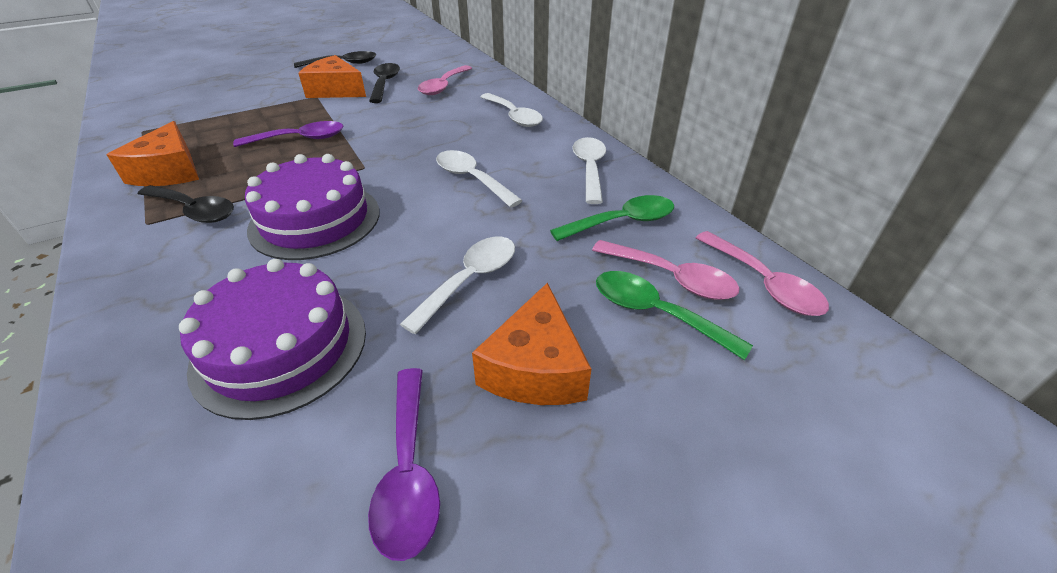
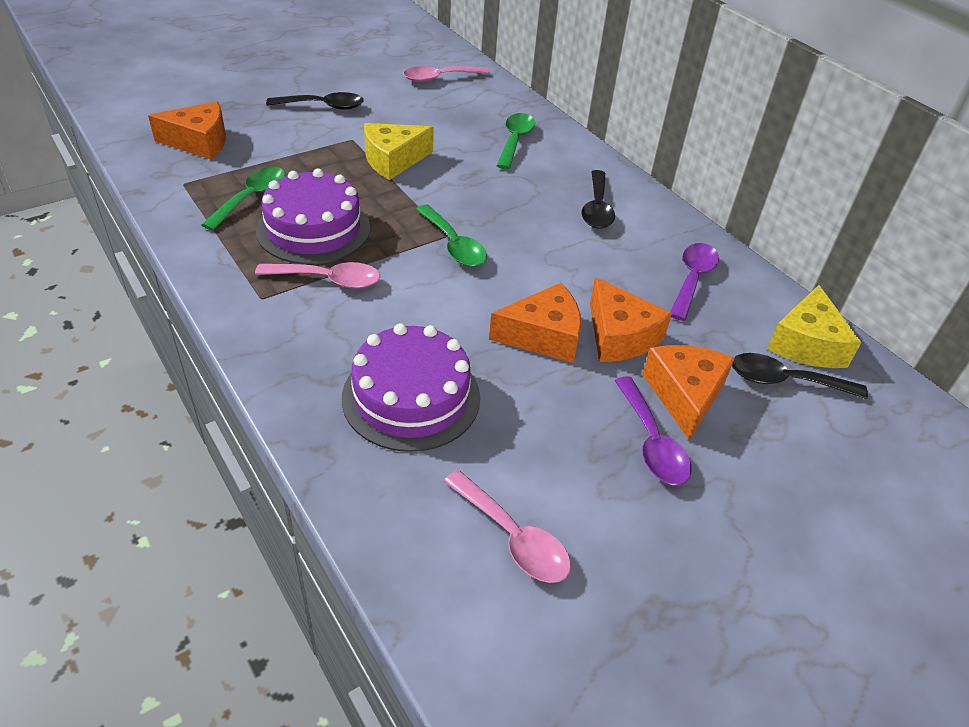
green spoon: [550,195,674,241] [596,271,753,360] = 2 -> [201,167,285,231] [416,205,487,267] [497,113,535,169] = 3
orange cheese: [107,121,199,186] [298,55,366,98] [472,283,591,405] = 3 -> [148,102,226,160] [489,283,581,363] [590,277,672,362] [642,345,735,441] = 4
white spoon: [400,237,515,334] [436,150,523,208] [480,93,543,127] [572,137,606,204] = 4 -> none = 0
yellow cheese: none = 0 -> [364,123,434,180] [767,285,862,368] = 2

